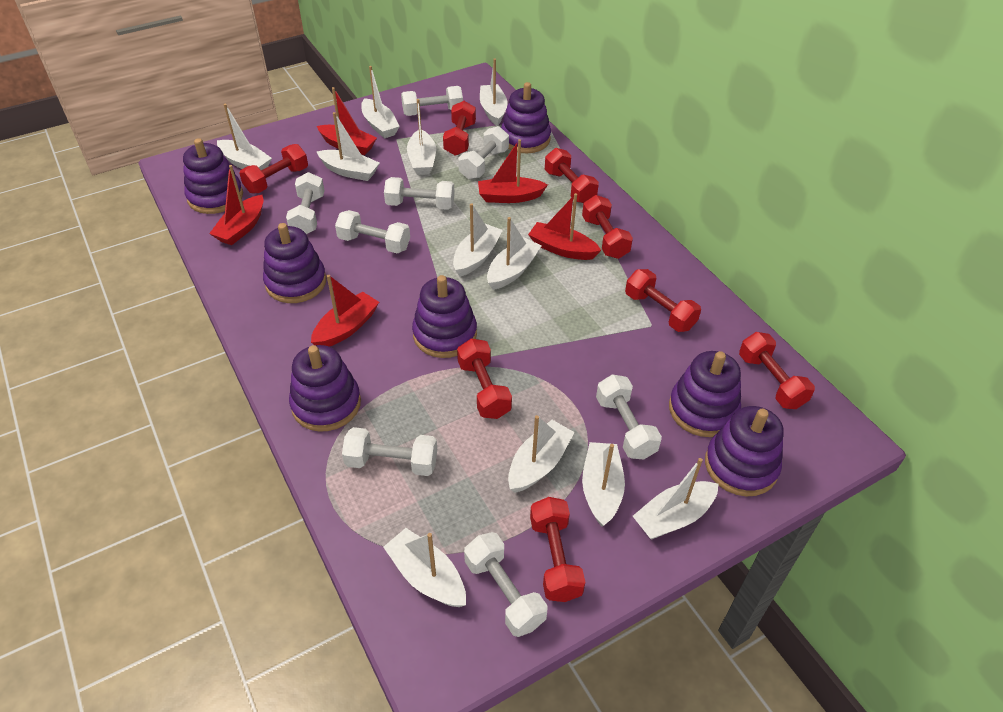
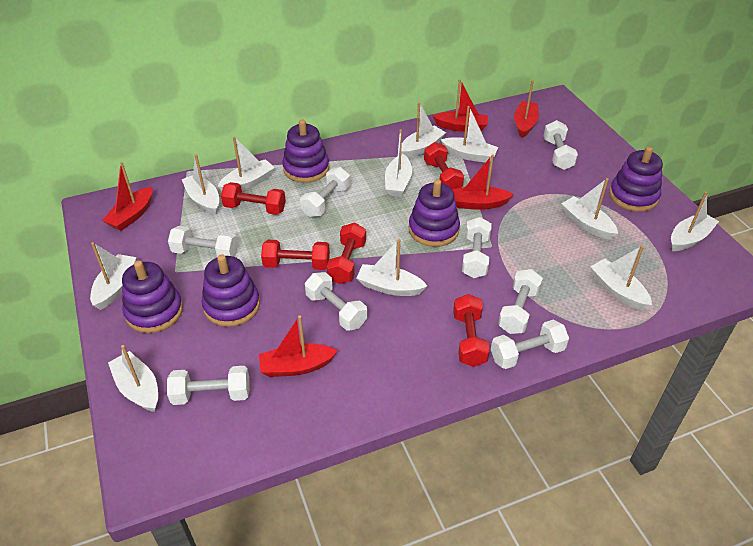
purple stacking toy: [183,138,243,214] [263,223,326,303] [289,345,361,431] [412,275,477,358] [501,82,551,153] [669,351,741,437] [705,406,783,496] = 7 -> [122,260,183,333] [202,254,260,327] [282,119,329,183] [409,179,460,247] [609,146,663,212] = 5
red dumbbell: [240,144,308,193] [443,101,476,156] [457,338,512,419] [530,497,585,602] [545,148,599,203] [582,195,633,259] [625,269,701,332] [739,332,815,409] = 8 -> [221,182,286,215] [261,240,330,270] [327,222,366,284] [424,142,464,189] [453,294,490,367] = 5

